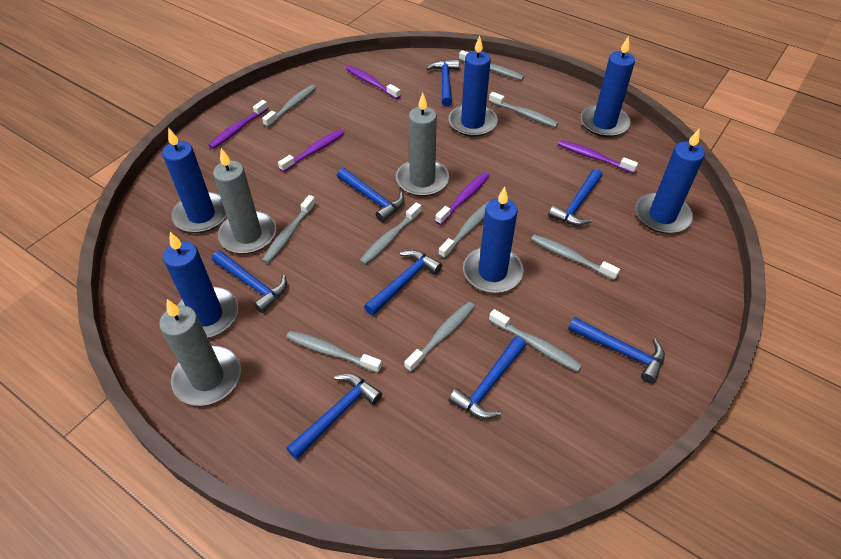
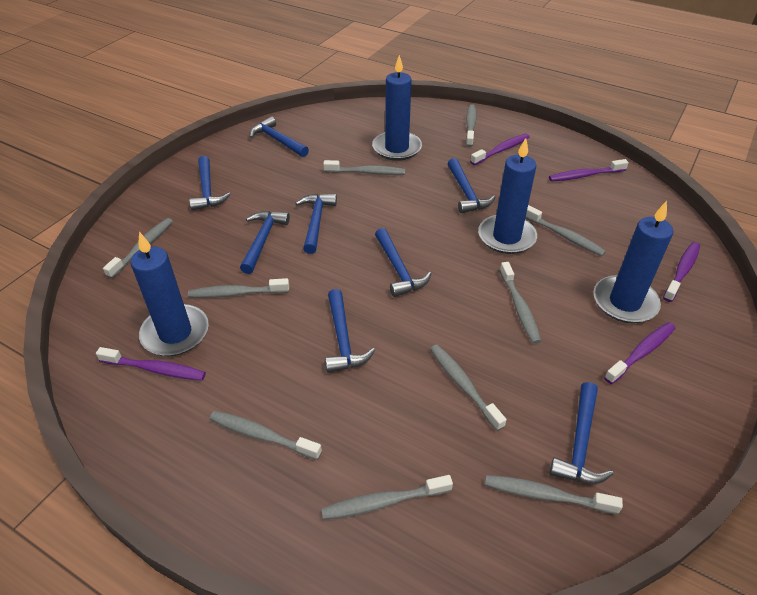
blue candle: [162,127,227,233] [163,232,238,338] [449,36,498,137] [463,187,524,293] [581,36,635,137] [635,129,705,234] = 6 -> [131,232,209,356] [372,55,422,161] [478,138,537,254] [593,201,673,323] = 4
grey candle: [159,299,241,406] [213,148,276,254] [396,93,449,197] = 3 -> none = 0

